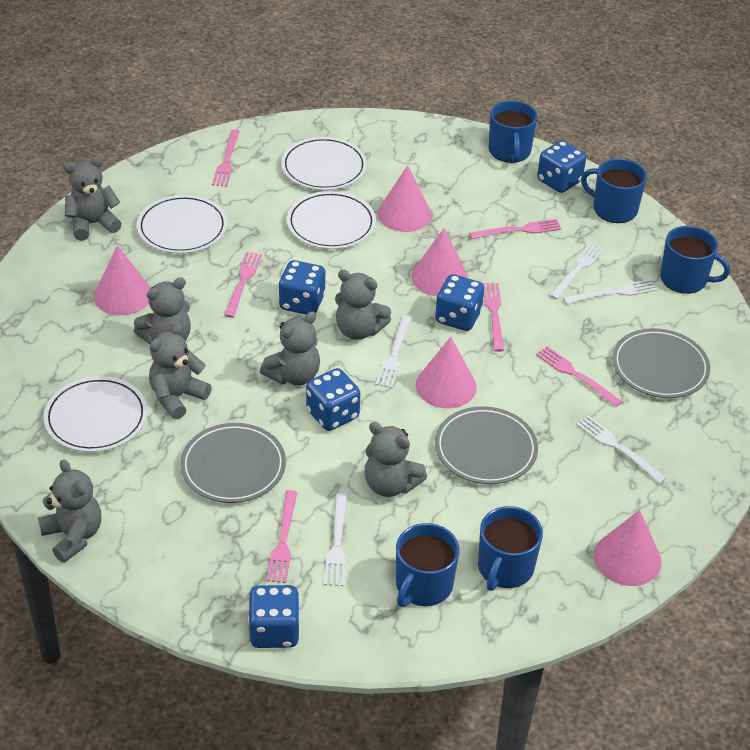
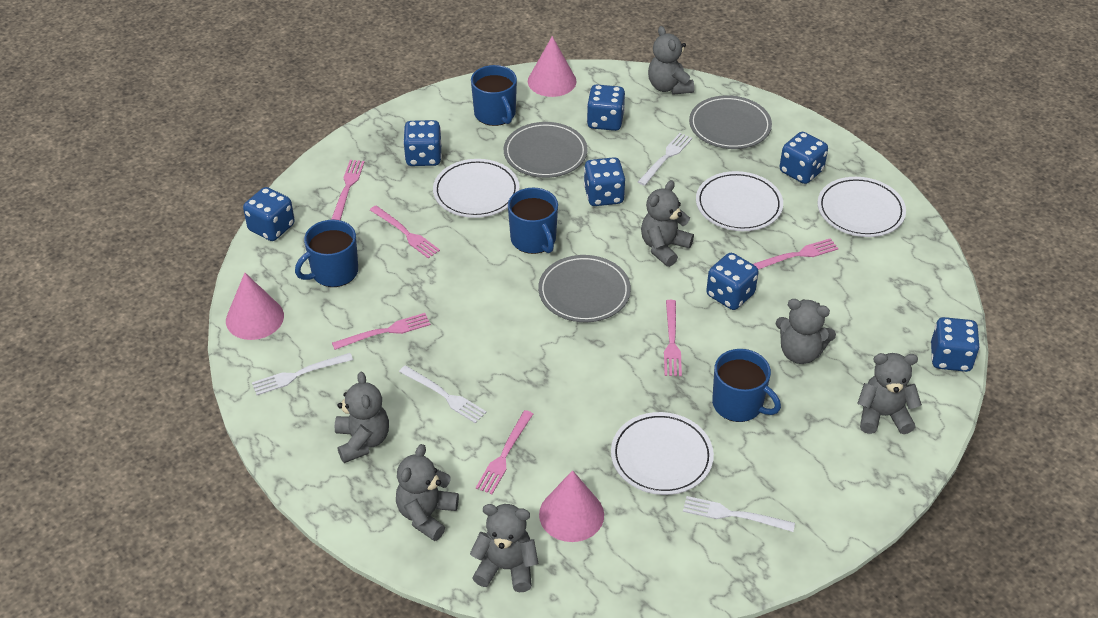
blue dice: [248,585,300,648] [279,260,326,314] [306,368,360,431] [435,274,484,331] [537,141,586,193] = 5 -> [243,187,295,241] [403,120,442,166] [584,157,625,206] [587,85,625,131] [706,253,758,310] [780,132,828,184] [931,317,980,372] = 7
blue mug: [396,523,460,607] [478,506,543,591] [489,101,537,163] [581,158,647,223] [660,226,730,294] = 5 -> [295,220,358,287] [471,65,517,126] [508,188,558,254] [712,349,781,422] = 4
pink cone: [94,245,150,315] [378,165,432,232] [411,228,468,296] [416,337,477,408] [594,510,662,586] = 5 -> [226,273,284,340] [528,36,577,97] [539,470,604,542] = 3
white fork: [324,493,347,586] [376,315,412,388] [549,243,605,300] [563,279,657,304] [576,415,666,484] = 5 -> [252,353,353,395] [399,365,487,424] [638,133,692,186] [683,496,795,532] = 4

